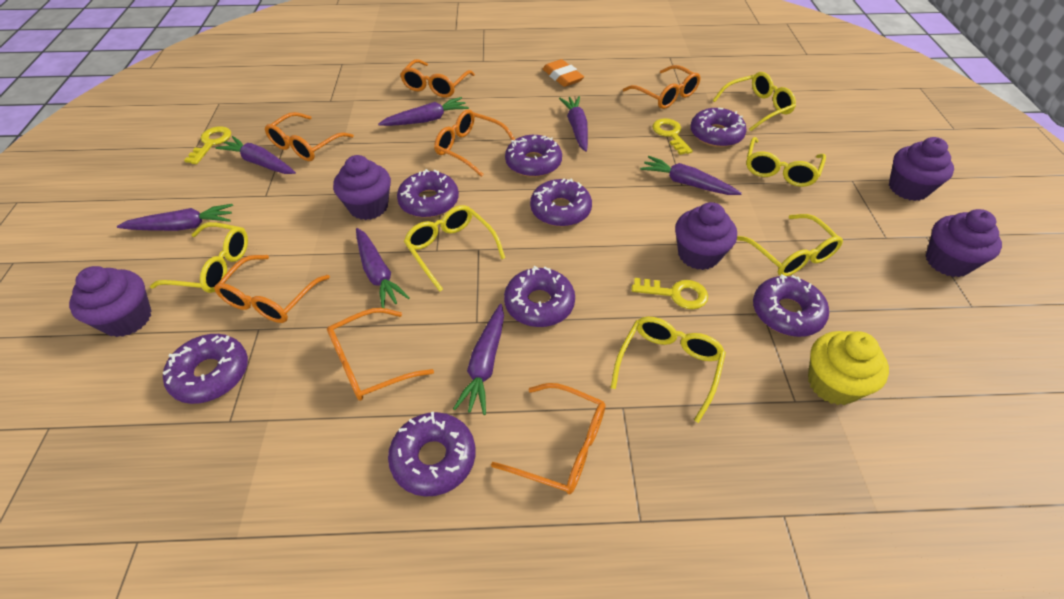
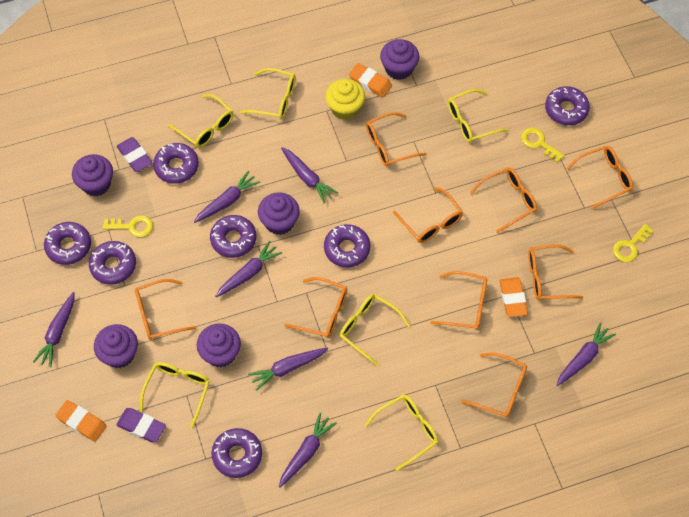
orange eraser: [543,59,584,87] = 1 -> [55,400,107,442] [349,63,392,97] [499,277,528,317] = 3
orange glasses: [214,255,330,323] [265,112,354,161] [327,308,434,401] [400,59,475,98] [434,110,515,177] [491,383,606,494] [623,65,701,109] = 7 -> [135,279,196,340] [284,277,347,338] [366,112,427,166] [393,187,463,243] [430,271,487,330] [461,352,527,418] [470,167,537,233] [528,245,583,300] [566,146,633,209] = 9
purple donut: [163,334,248,404] [388,412,475,497] [397,169,459,218] [504,266,575,327] [505,135,562,177] [530,178,592,227] [690,108,747,147] [753,274,829,337] = 8 -> [44,222,91,265] [89,241,136,285] [153,143,199,184] [210,215,256,258] [211,428,262,478] [324,224,370,267] [545,86,590,125] = 7
purple eraser: none = 0 -> [116,408,166,442] [117,137,152,172] = 2

